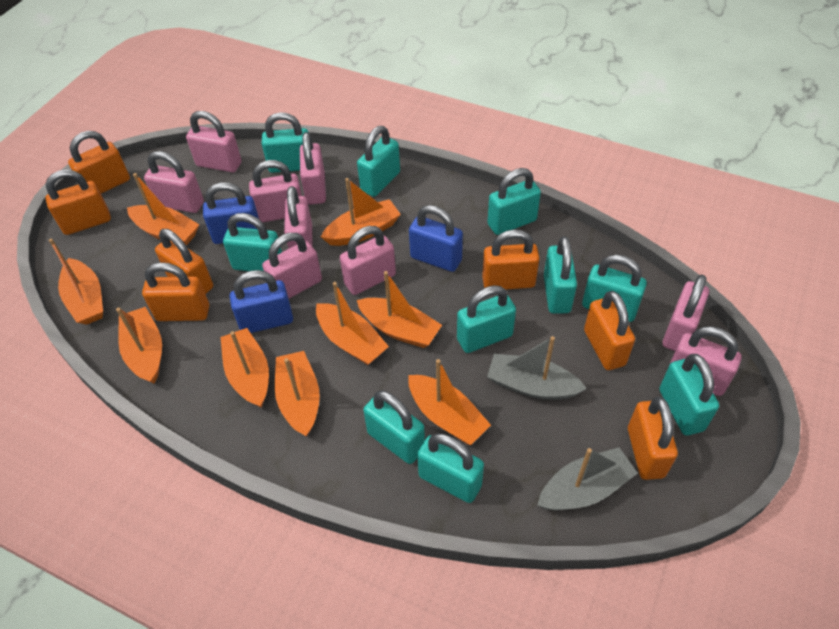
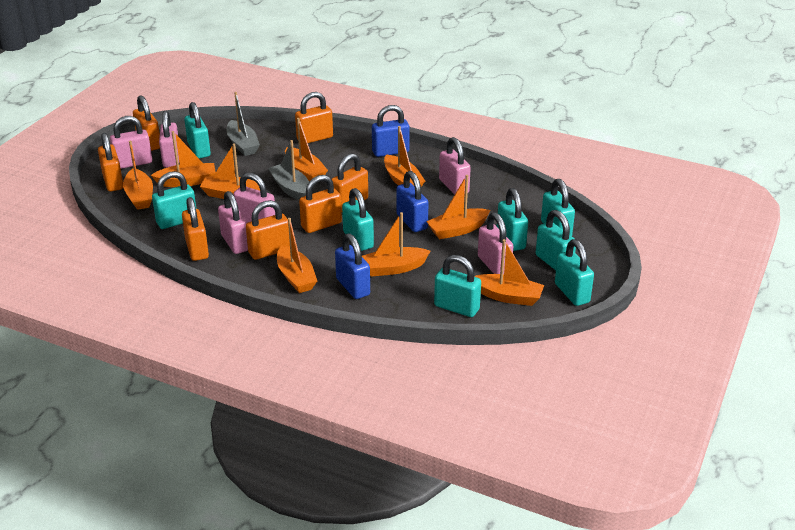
pink padlock: [144,151,204,213] [186,111,241,172] [249,160,302,222] [262,233,322,299] [284,186,312,249] [300,132,326,205] [340,226,396,295] [662,275,709,351] [670,327,742,396] = 9 -> [110,116,152,169] [159,110,179,168] [218,191,248,254] [233,173,275,223] [439,137,471,195] [478,212,514,274] = 6
turquoise padlock: [223,213,282,271] [261,112,309,173] [357,126,400,197] [363,390,425,464] [417,433,484,503] [457,285,516,353] [487,168,541,235] [544,236,577,314] [582,255,647,322] [659,354,719,436] = 10 -> [152,171,196,229] [184,102,211,159] [342,188,374,251] [434,255,481,317] [497,188,528,251] [536,210,576,270] [541,179,575,236] [555,239,594,306] = 8

